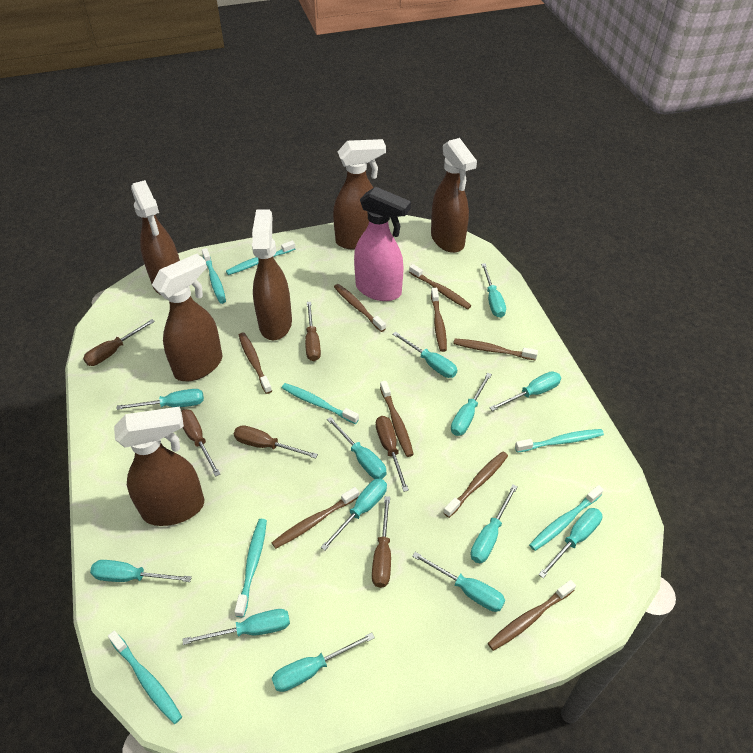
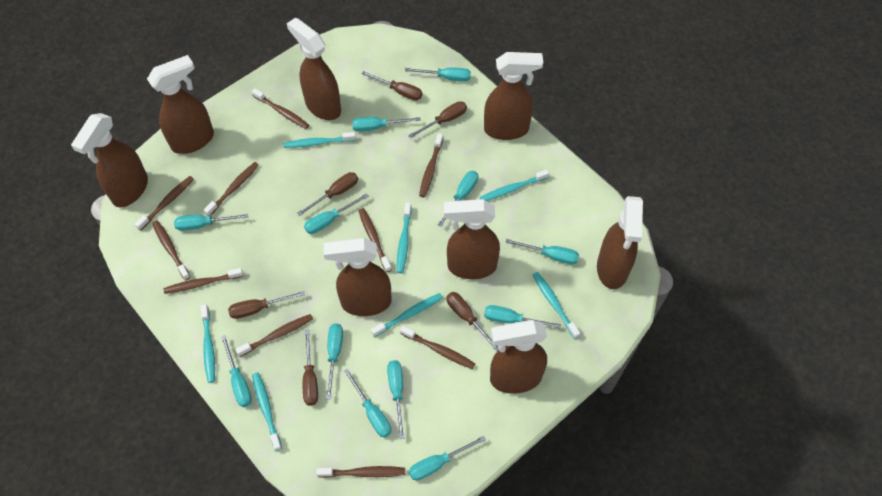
brown spray bottle: [114,406,204,526] [131,180,180,295] [152,254,223,381] [252,209,292,340] [333,139,386,250] [431,138,477,253] = 6 -> [71,113,148,207] [147,55,214,154] [287,17,341,120] [324,238,392,316] [444,199,500,279] [484,52,543,140] [490,320,547,394] [597,196,643,289] = 8
brown toothbrush: [239,333,272,394] [271,487,359,549] [334,284,386,332] [380,381,414,457] [409,264,471,309] [431,288,447,352] [443,451,508,518] [453,339,538,360] [488,580,576,651] = 9 -> [135,176,194,231] [152,220,190,280] [164,268,243,294] [204,162,259,216] [235,314,313,357] [252,88,309,129] [316,466,405,478] [358,208,392,272] [400,326,475,369] [419,133,443,197] = 10
pink spray bottle: [354,187,411,301] = 1 -> none = 0
turquoise screwdriver: [90,560,192,582] [117,389,204,410] [182,609,290,645] [272,633,375,692] [321,479,387,550] [327,417,387,479] [392,332,457,378] [412,552,505,612] [451,373,492,436] [471,484,518,563] [481,263,506,318] [489,371,561,411] [538,508,602,578] = 13 -> [174,214,248,231] [221,335,252,407] [304,193,369,234] [326,323,343,399] [344,369,391,438] [352,117,421,132] [387,360,405,439] [405,67,471,82] [409,436,486,480] [438,171,478,227] [484,305,561,328] [505,239,579,264] = 12

